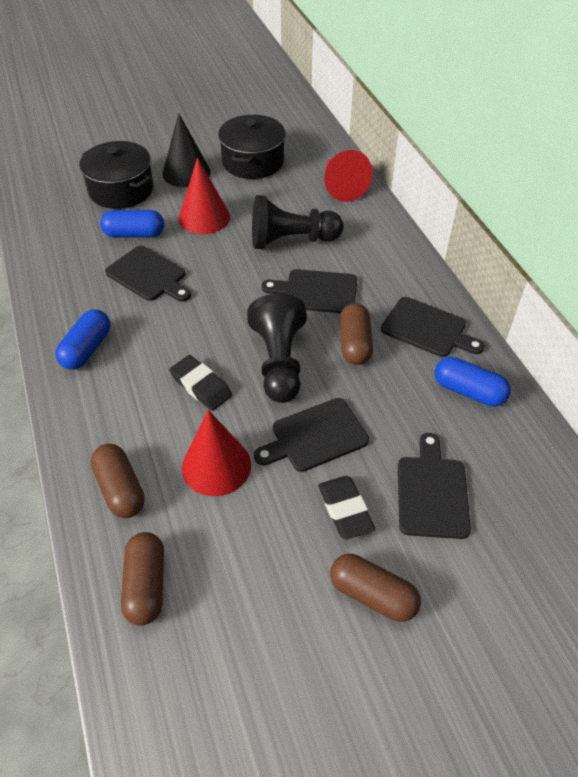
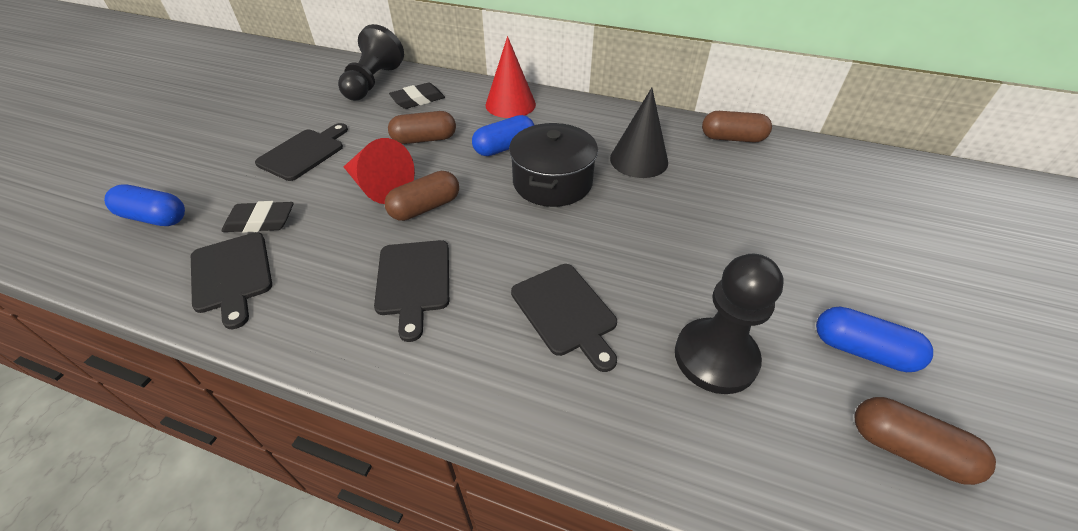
black cutting board: [105,246,191,302] [254,398,369,472] [261,269,357,313] [381,297,485,357] [398,433,471,539] = 5 -> [191,232,272,329] [255,123,348,181] [374,240,449,342] [511,264,617,372] = 4
black pot: [80,141,153,209] [218,115,286,179] = 2 -> [509,123,598,207] = 1
red cone: [179,157,230,234] [182,410,251,496] [324,150,373,202] = 3 -> [344,138,415,204] [485,36,536,118] = 2

